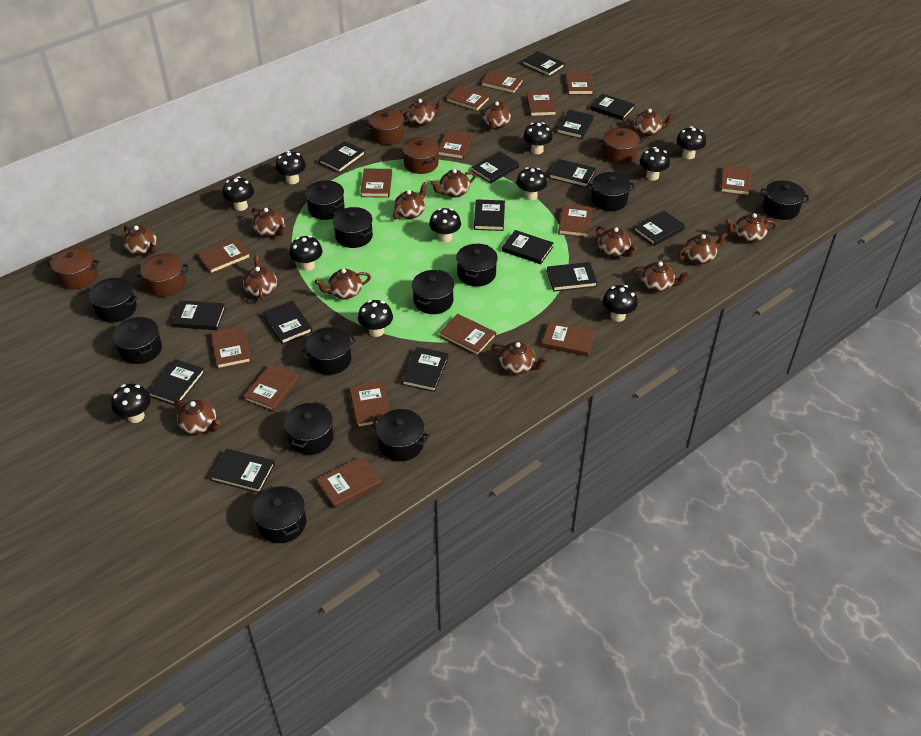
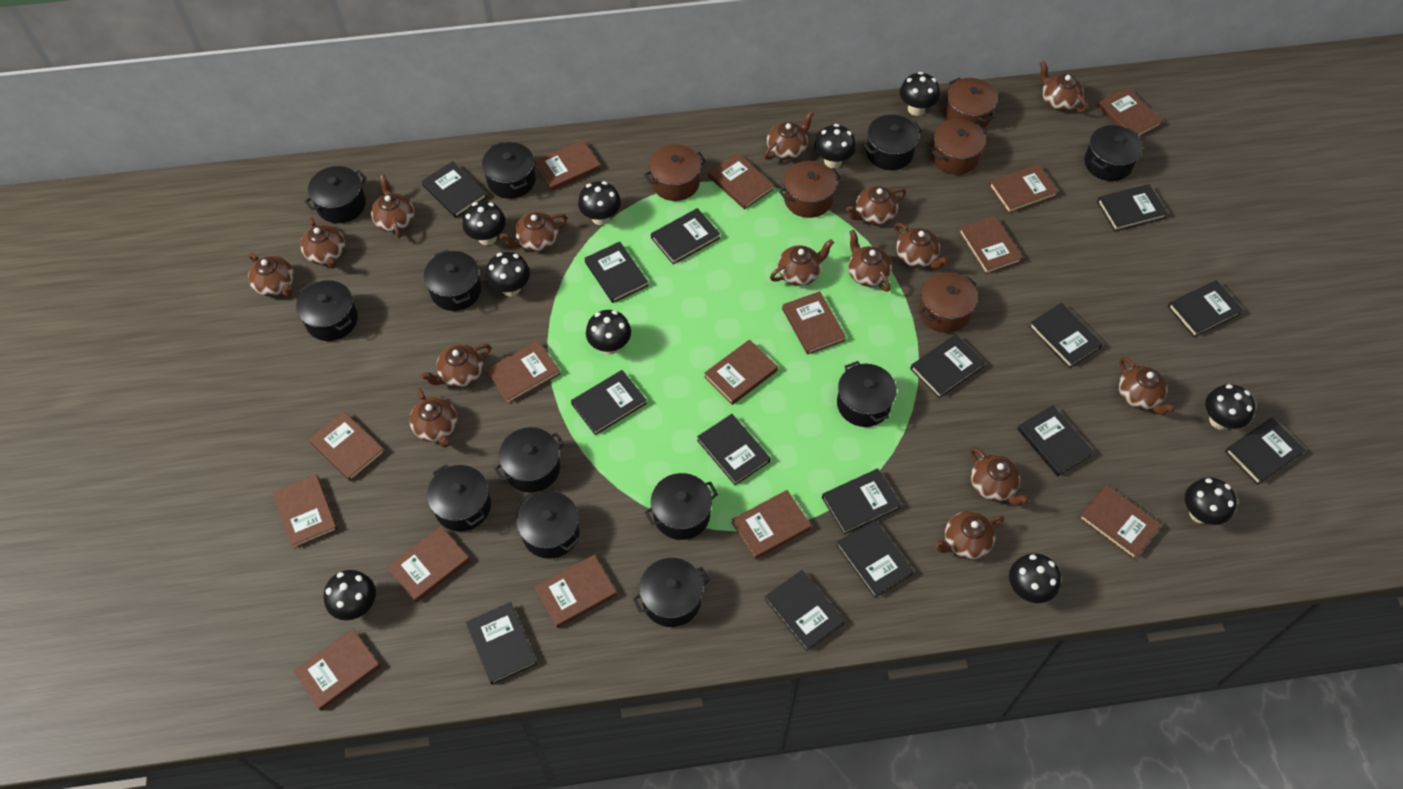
black mushroom: [111,384,151,423] [223,176,254,211] [276,151,306,184] [289,235,323,271] [358,300,393,337] [429,208,461,242] [516,167,547,201] [524,122,553,154] [603,285,638,322] [640,147,670,181] [676,126,706,159] = 11 -> [324,570,376,620] [462,201,506,245] [486,252,530,296] [578,181,621,225] [586,310,631,355] [814,124,856,168] [900,72,940,116] [1009,553,1061,603] [1185,478,1237,525] [1205,384,1255,430] = 10

